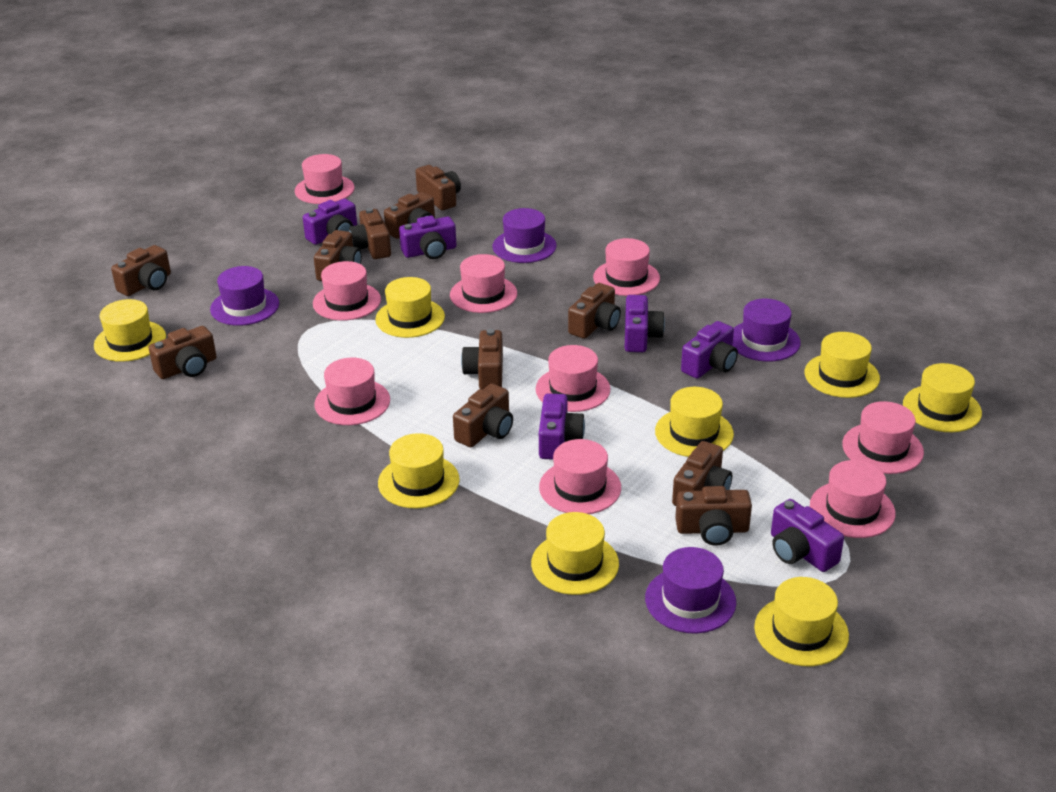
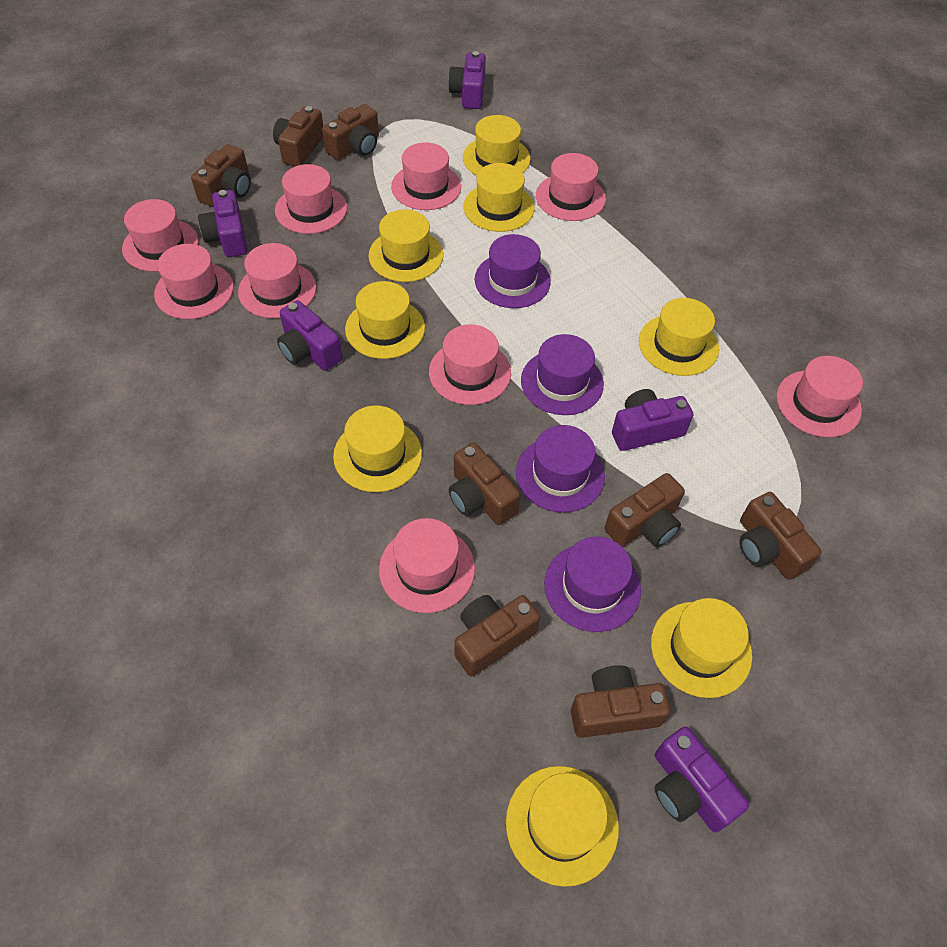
brown camera: [111,245,171,296] [149,326,217,379] [314,230,362,281] [349,208,391,259] [384,192,435,239] [415,165,461,210] [453,384,513,447] [461,329,503,390] [568,283,621,339] [672,441,732,506] [675,486,752,546] = 11 -> [191,144,251,207] [273,106,323,166] [322,104,379,160] [449,443,520,525] [455,595,541,677] [571,665,670,738] [605,473,685,547] [739,492,822,580] = 8
purple camera: [303,199,357,245] [399,215,456,259] [539,393,585,460] [625,295,665,352] [681,321,738,379] [771,499,844,572] = 6 -> [198,190,248,257] [277,300,343,371] [448,51,486,109] [612,389,693,451] [654,726,749,832] = 5

